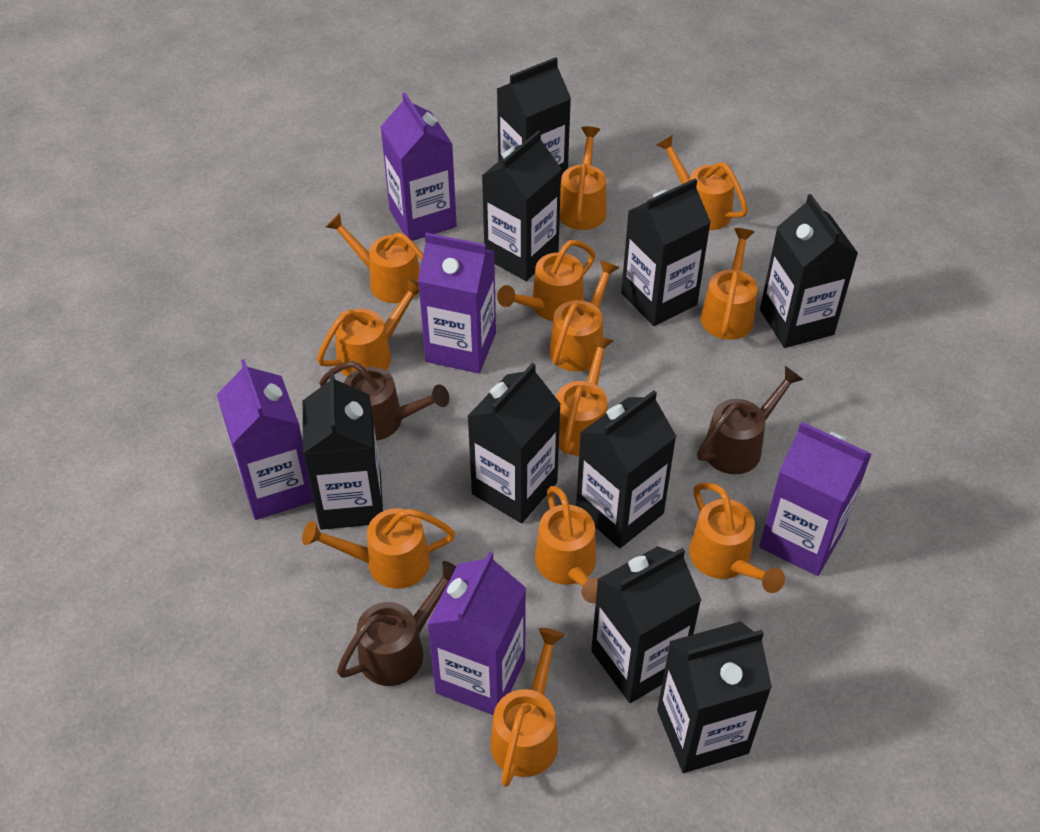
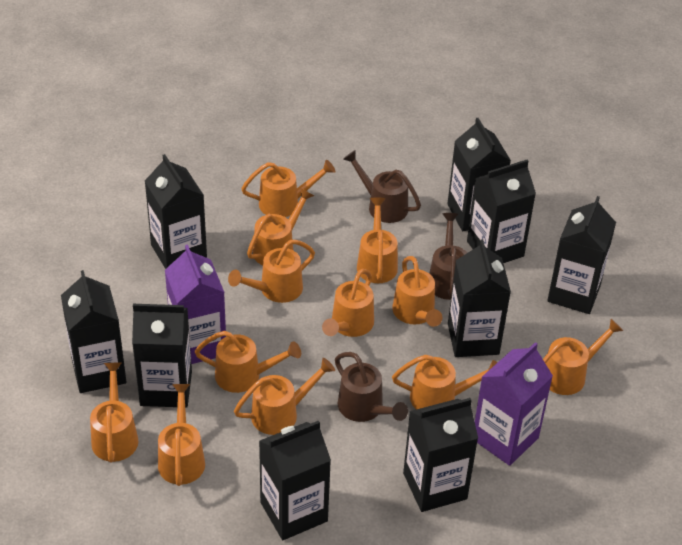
purple carton: [217,359,314,520] [381,93,457,241] [418,233,496,373] [427,552,526,715] [759,422,872,576] = 5 -> [165,245,226,364] [475,342,553,466] = 2

